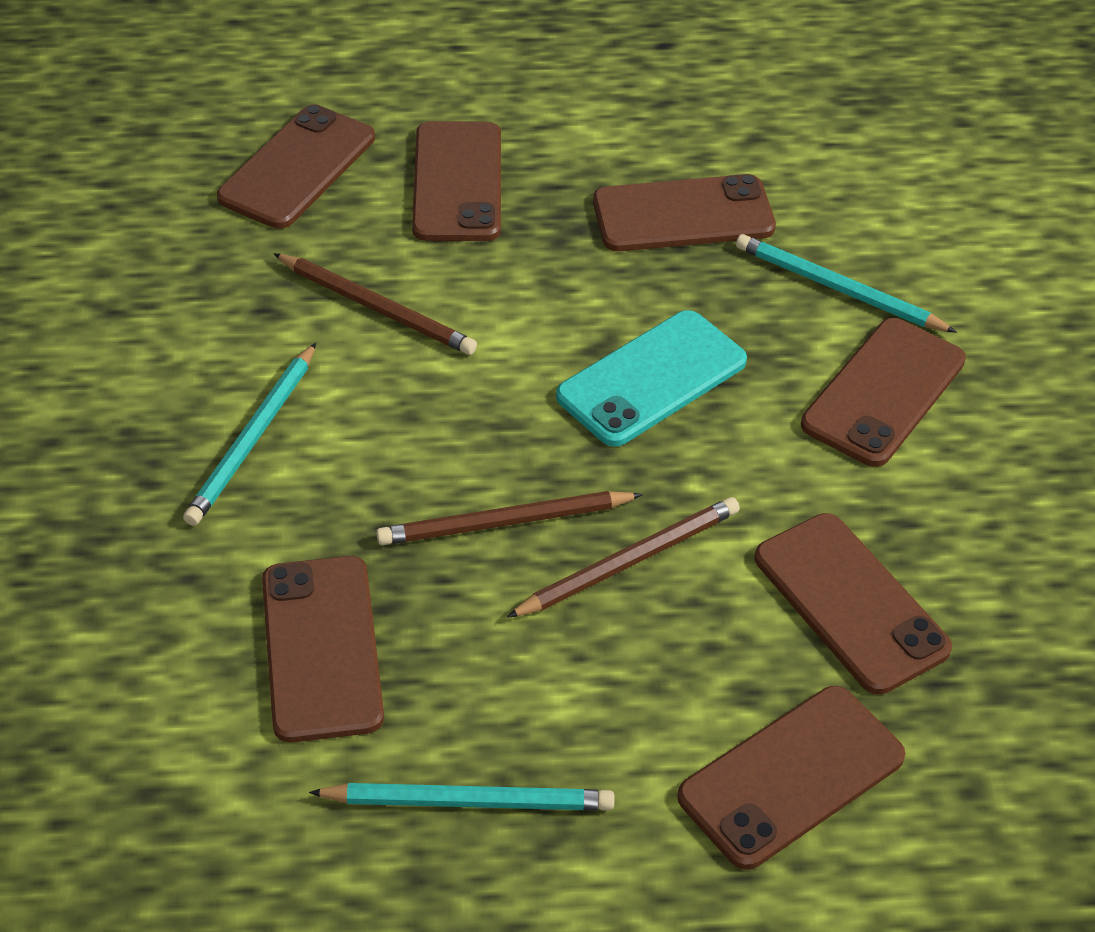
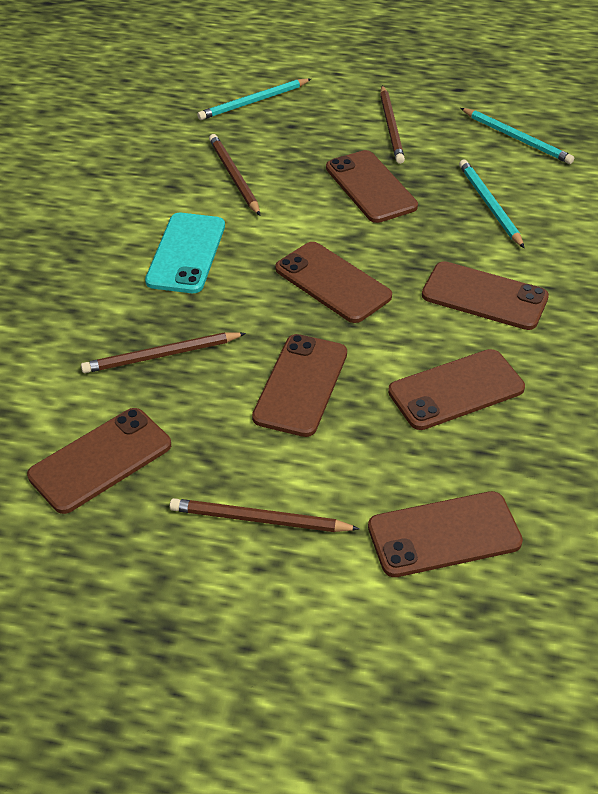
brown pencil: [273,253,477,355] [376,491,643,545] [506,497,740,618] = 3 -> [81,332,246,373] [170,498,360,532] [209,134,260,216] [380,85,405,164] = 4

